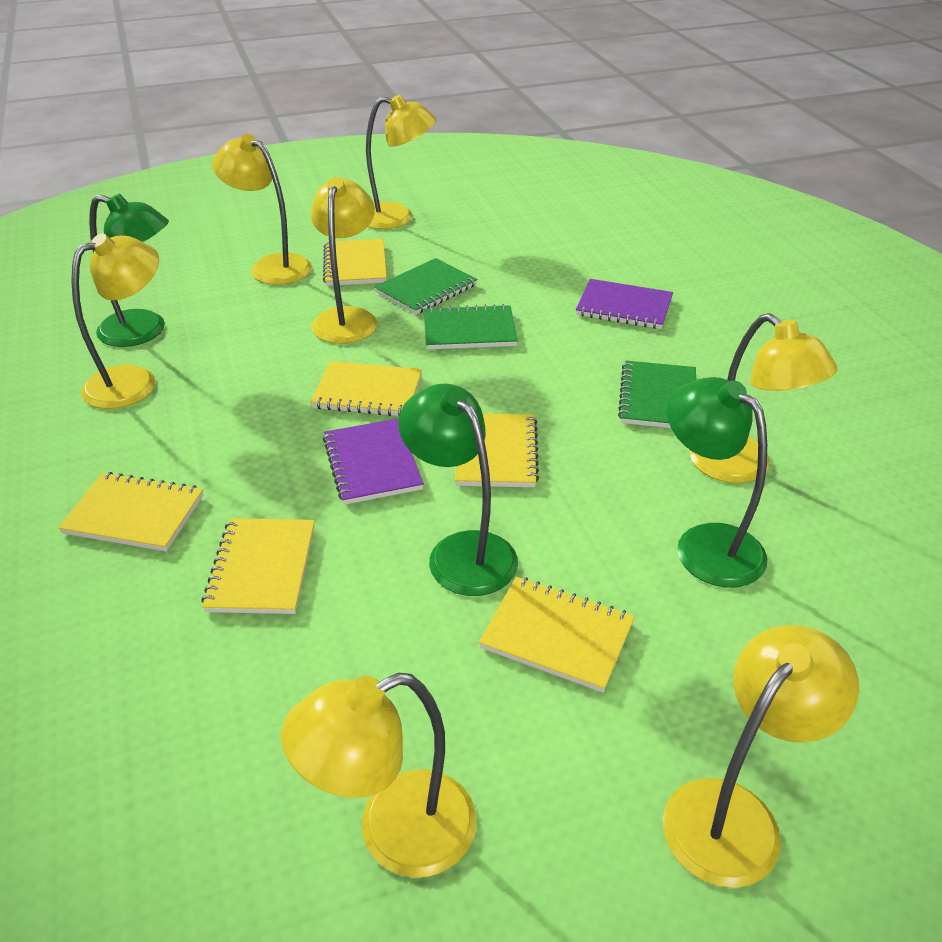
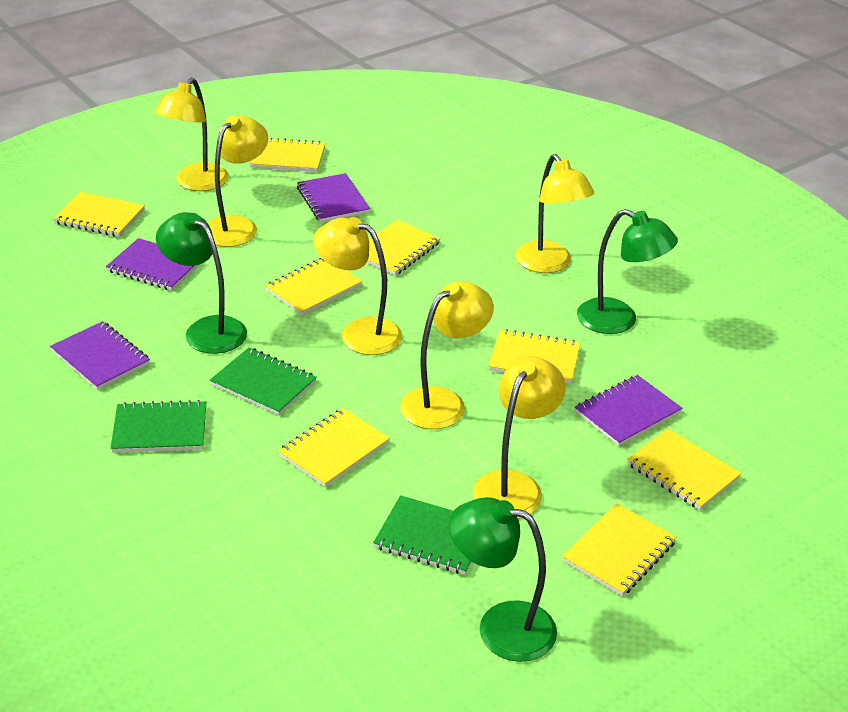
purple notebook: [323,419,424,505] [576,279,673,329] = 2 -> [50,321,150,390] [106,238,200,291] [297,173,370,222] [575,375,682,446] = 4
yellow lamp: [71,233,159,409] [212,134,312,285] [281,673,477,878] [311,177,377,344] [366,95,436,229] [663,625,859,888] [689,313,838,483] = 7 -> [155,77,229,191] [208,115,268,247] [314,217,402,355] [400,281,494,429] [473,356,566,519] [515,154,594,273] = 6
yellow notebook: [58,472,204,551] [201,518,315,614] [310,361,422,416] [323,239,387,286] [455,413,539,487] [479,577,635,692] = 6 -> [53,192,145,237] [249,138,325,172] [265,258,363,316] [278,408,390,487] [366,220,440,276] [489,329,581,384] [562,503,677,596] [627,429,742,510] = 8

